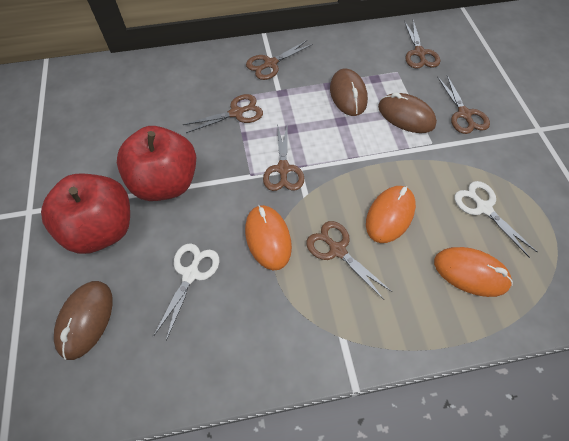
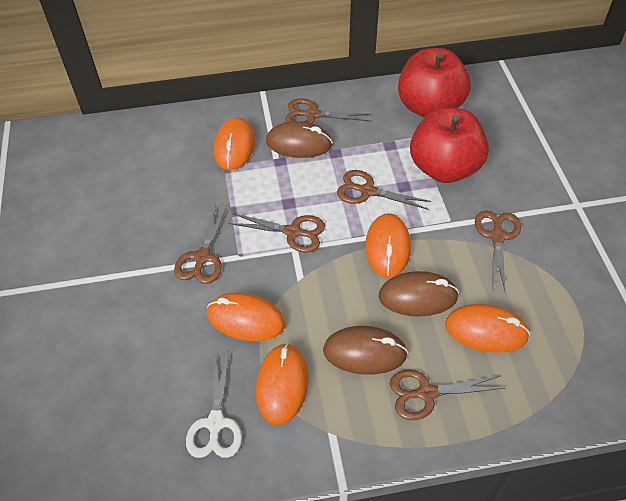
orange mouse: [245,205,292,270] [366,186,416,243] [434,247,513,297] = 3 -> [207,292,285,341] [214,117,255,170] [256,343,309,425] [365,213,411,278] [445,304,530,353] = 5
white scissors: [153,243,219,341] [455,181,537,258] = 2 -> [186,351,242,458] = 1

